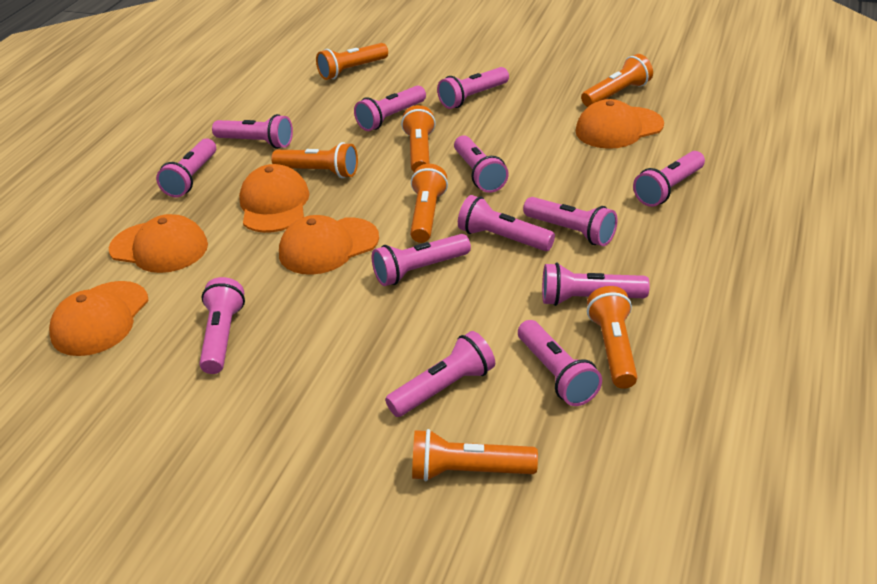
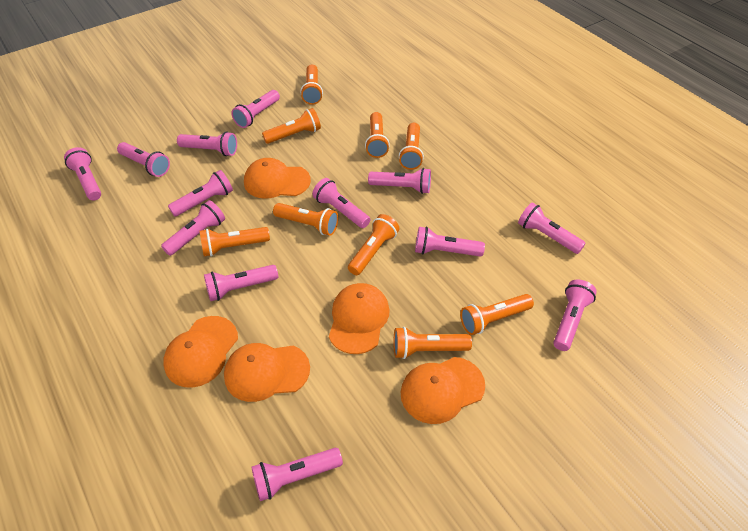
orange flashlight: [271,142,358,178] [316,43,388,80] [401,105,436,172] [410,164,448,243] [412,429,538,481] [581,54,653,107] [587,286,637,389] = 7 -> [200,227,270,257] [262,108,321,144] [273,203,338,236] [300,65,323,105] [348,214,399,275] [365,112,390,158] [393,327,472,359] [399,123,424,170] [460,294,534,335] = 9

